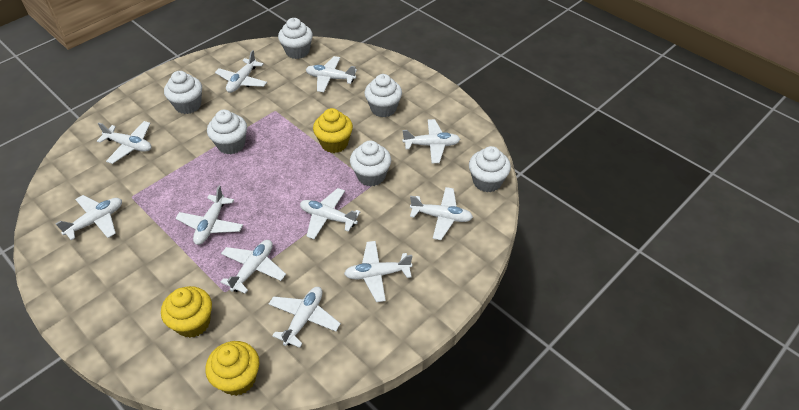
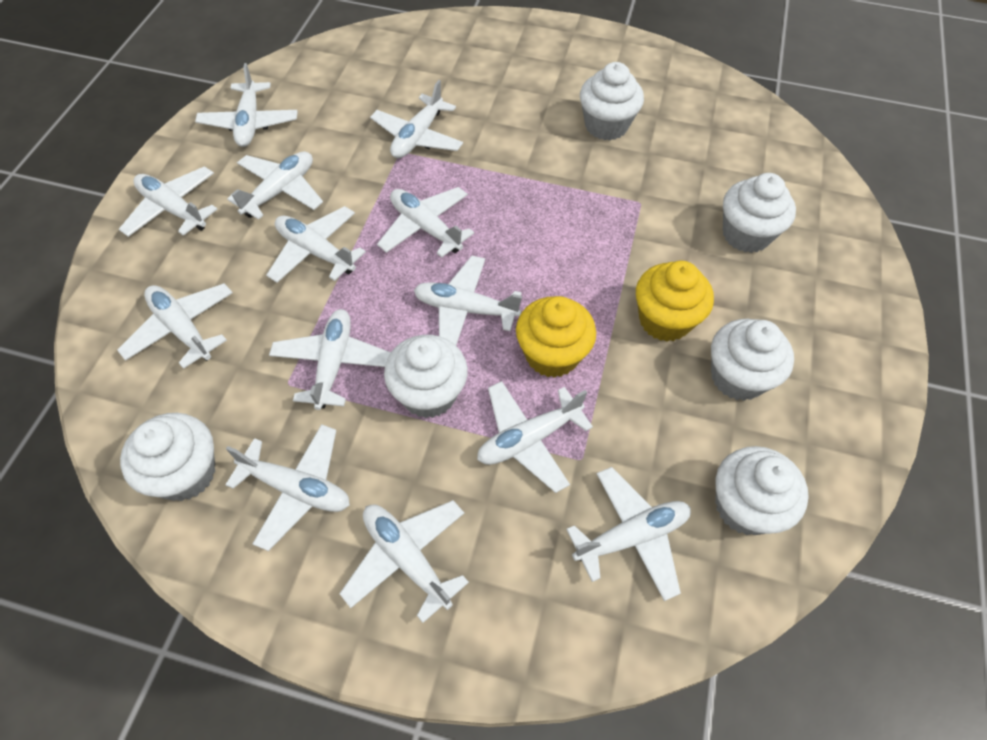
white plane: [56,195,122,240] [97,121,152,164] [175,186,243,245] [215,50,267,93] [221,240,286,294] [269,287,341,348] [300,188,360,239] [306,56,357,92] [344,241,412,302] [402,119,460,163] [410,187,473,240] = 11 -> [117,283,233,369] [119,166,217,237] [195,63,298,147] [225,424,350,551] [227,151,323,220] [266,206,366,283] [269,309,391,410] [339,500,469,623] [370,80,463,158] [377,187,474,258] [414,256,522,345] [477,381,593,493] [566,467,691,601] = 13
yellow cupcake: [161,286,212,338] [205,341,259,396] [313,108,353,153] = 3 -> [516,296,596,378] [636,260,714,342] = 2

